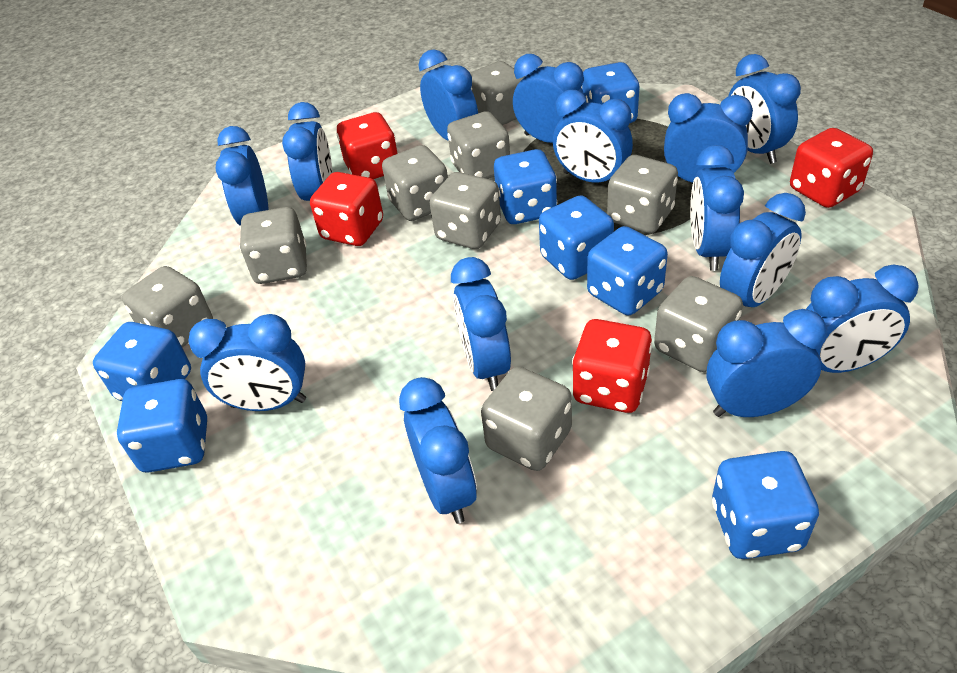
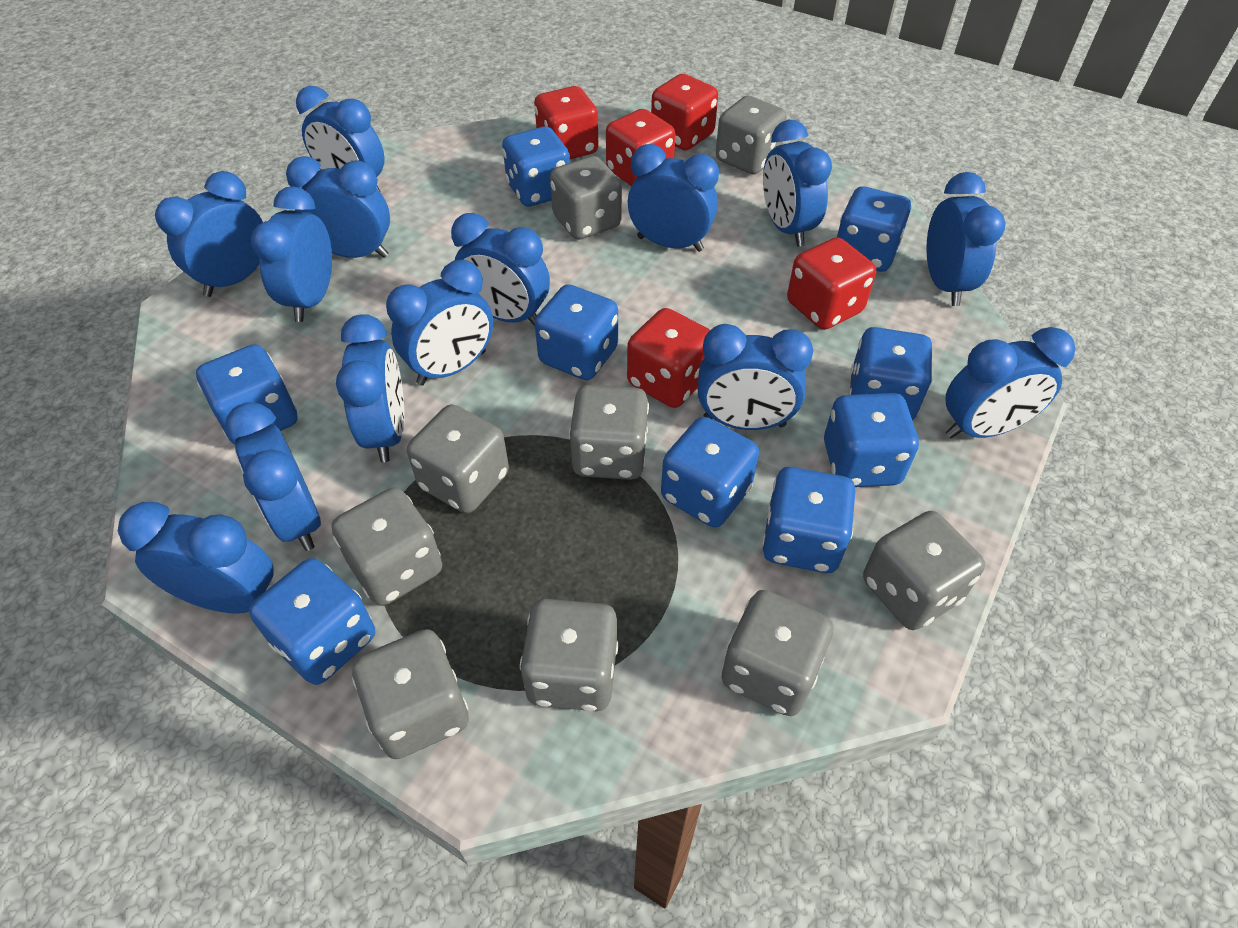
blue dice: [93,322,191,401] [117,379,207,473] [494,149,557,224] [539,195,614,280] [582,62,640,123] [587,226,668,315] [712,451,819,559] = 7 -> [196,344,298,445] [249,558,375,685] [502,126,570,207] [535,284,618,380] [661,417,759,528] [762,467,855,573] [824,393,919,487] [837,186,911,272] [849,327,933,420] = 9
red dice: [310,172,383,246] [337,112,398,179] [572,319,652,413] [790,128,873,208] = 4 -> [534,86,599,159] [606,109,675,186] [627,308,710,408] [651,74,718,150] [787,237,876,330] = 5

